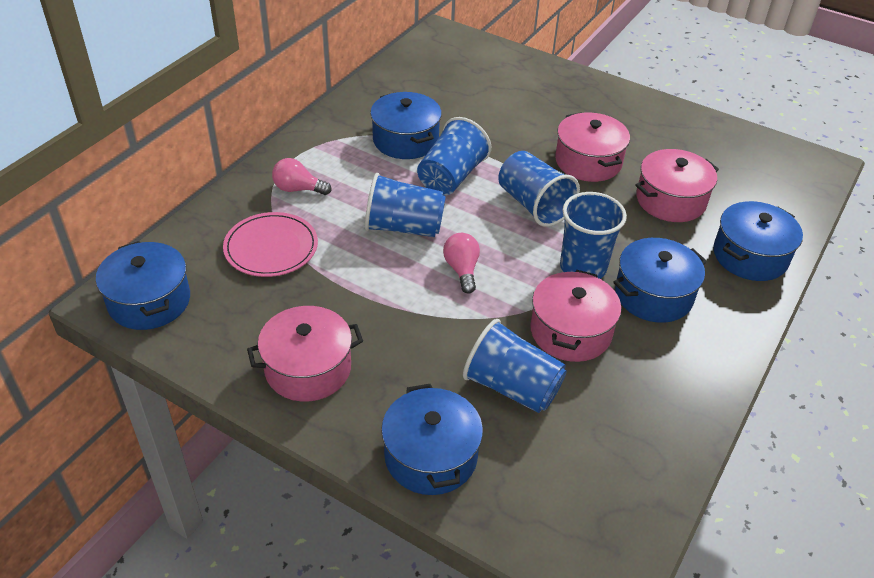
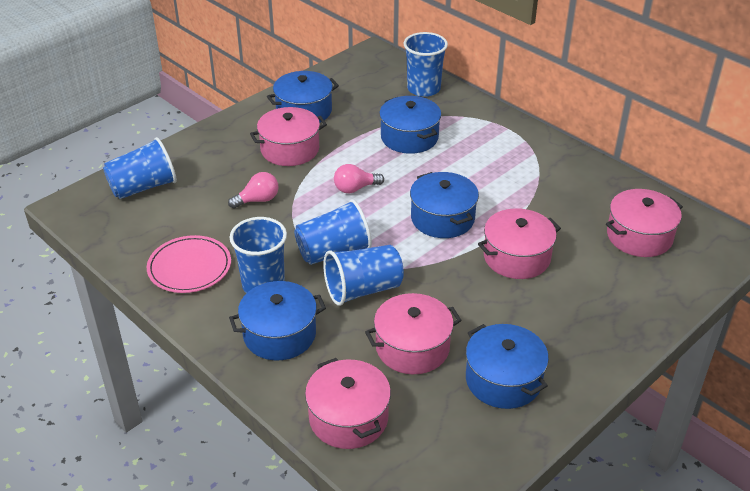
pink pot: [247,306,363,401] [530,270,621,362] [555,112,630,182] [635,149,719,222] = 4 -> [250,107,327,166] [305,358,391,449] [365,293,461,374] [478,208,561,279] [606,189,683,257] = 5

